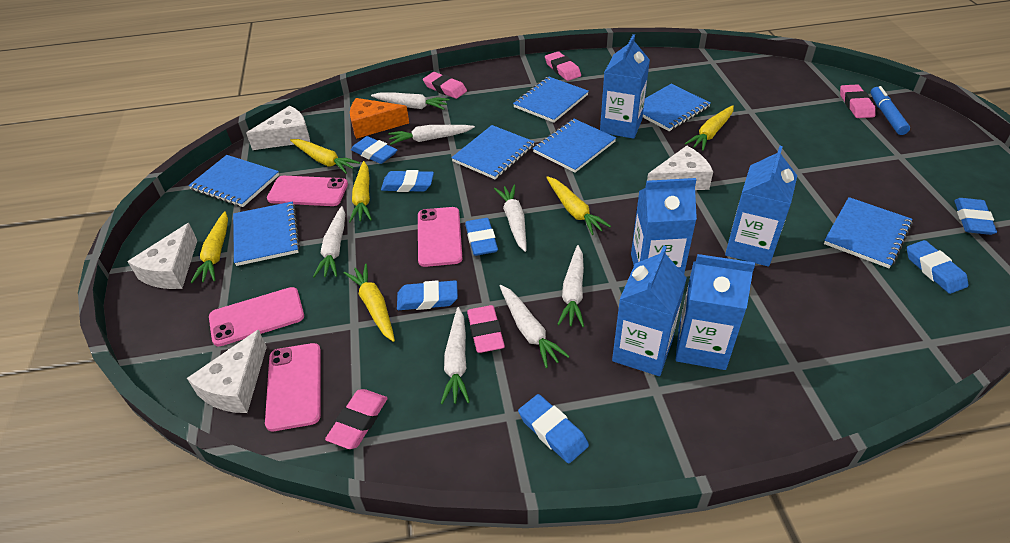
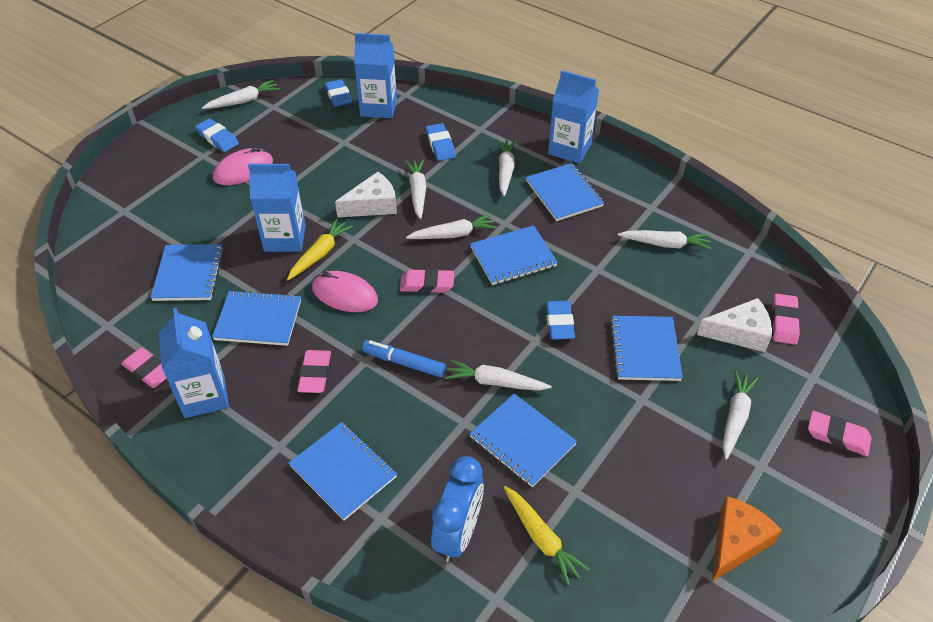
blue carton: [600,34,650,139] [612,245,687,376] [631,178,697,274] [675,254,755,370] [725,146,797,267] = 5 -> [159,308,229,418] [248,164,306,252] [354,33,397,118] [548,70,599,164] = 4
blue clock: none = 0 -> [431,456,484,562] = 1
blue eraser: [351,136,397,164] [381,170,434,192] [397,280,458,310] [465,218,498,256] [518,394,589,463] [907,240,968,294] [954,198,997,235] = 7 -> [195,118,239,152] [325,79,353,107] [426,123,456,161] [545,301,575,340] = 4
pink mouse: none = 0 -> [213,147,273,185] [312,271,378,312] = 2
pink phone: [209,287,304,346] [265,343,321,431] [267,176,348,206] [418,207,463,267] = 4 -> none = 0
white cheese: [127,223,197,289] [187,330,267,413] [246,106,310,150] [647,146,713,190] = 4 -> [335,172,397,217] [697,298,772,352] = 2
yellow carrot: [191,211,228,283] [290,139,360,174] [344,264,395,342] [349,161,372,222] [546,176,611,235] [685,105,734,151] = 6 -> [287,218,353,280] [503,486,590,585] = 2

